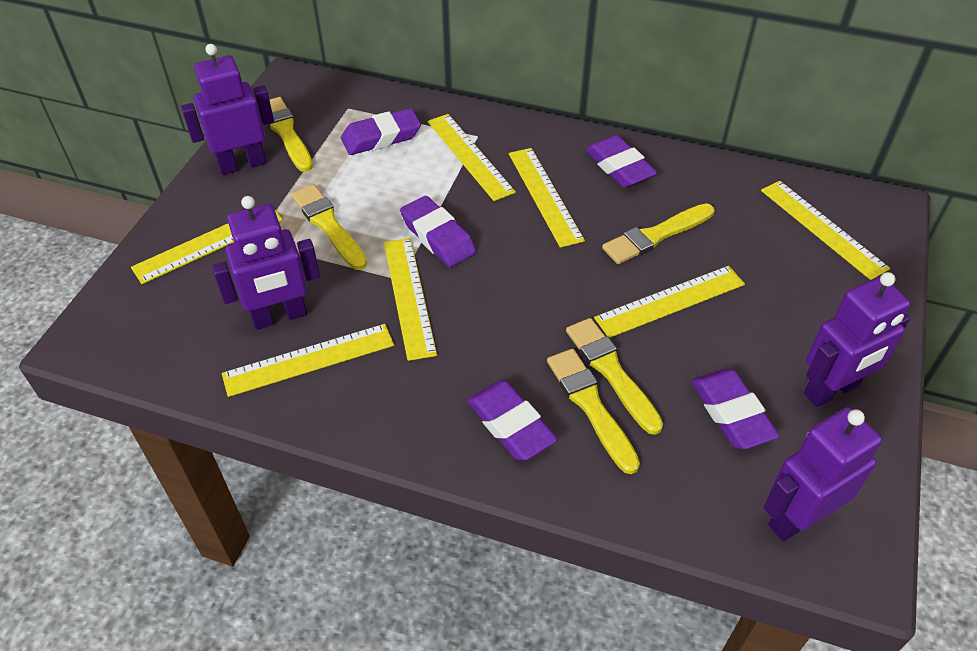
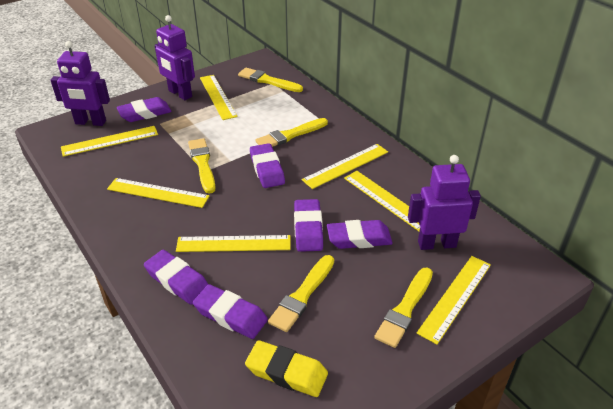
purple eraser: [341,108,421,155] [400,196,476,267] [467,381,558,460] [585,135,658,188] [691,369,780,449] = 5 -> [117,97,172,122] [144,250,208,305] [193,284,268,339] [250,143,285,188] [294,199,323,252] [327,220,393,249] = 6
purple robot: [181,44,274,175] [212,196,320,330] [763,407,882,541] [804,272,910,407] = 4 -> [50,41,110,126] [154,15,195,100] [408,155,481,250] = 3
yellow eraser: none = 0 -> [245,340,328,397] = 1

